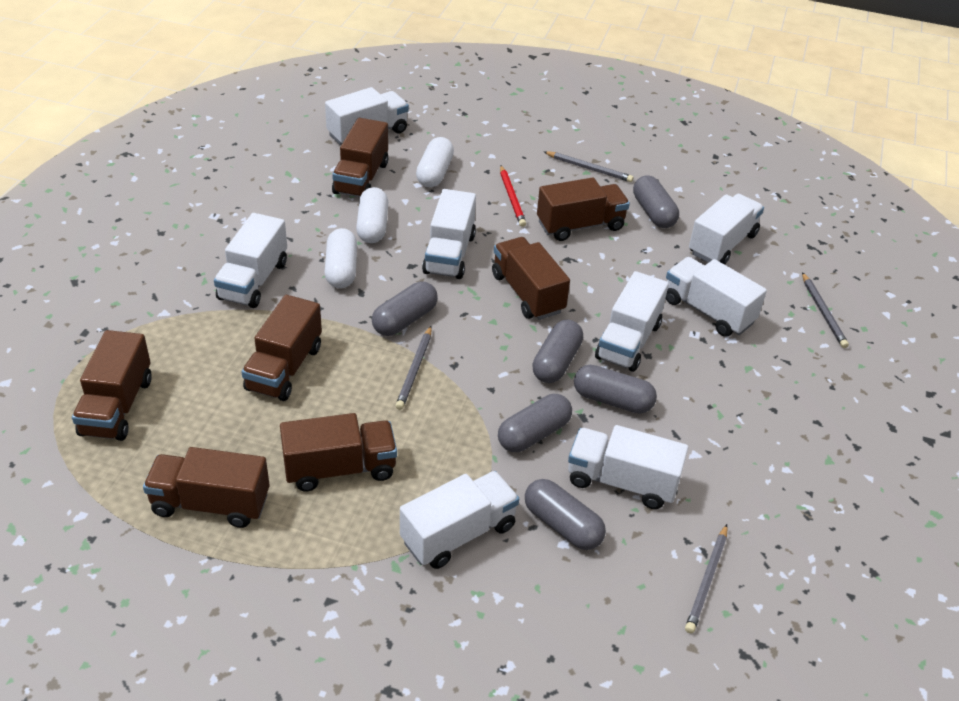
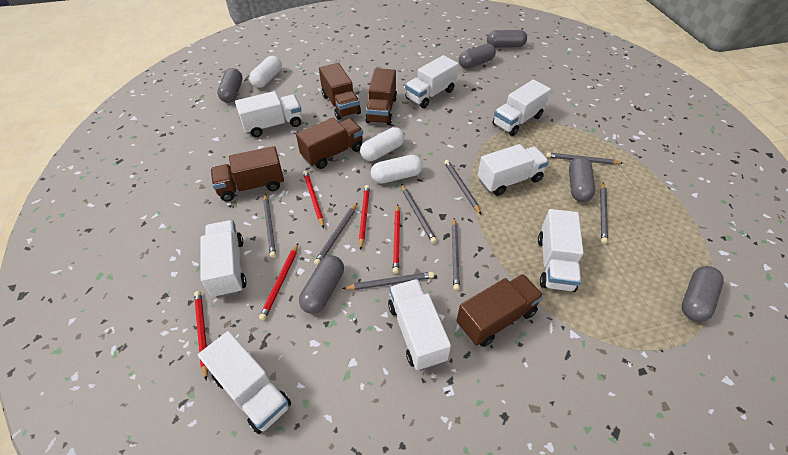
brown truck: [72,330,152,441] [143,447,270,528] [241,295,322,401] [280,413,397,492] [332,118,388,197] [492,237,570,320] [537,177,630,241] = 7 -> [210,146,284,202] [296,118,363,169] [319,63,361,120] [365,68,397,125] [456,274,544,347] = 5
grey pencil: [395,326,432,410] [544,151,634,182] [685,524,727,633] [802,272,849,348] = 4 -> [263,194,276,258] [314,202,358,265] [342,272,434,290] [401,184,437,243] [444,160,481,214] [452,218,460,291] [546,152,622,165] [600,182,608,244] = 8
red pencil: [500,166,526,227] = 1 -> [194,291,208,380] [259,243,298,321] [303,170,324,228] [358,185,370,250] [393,204,400,274] = 5

